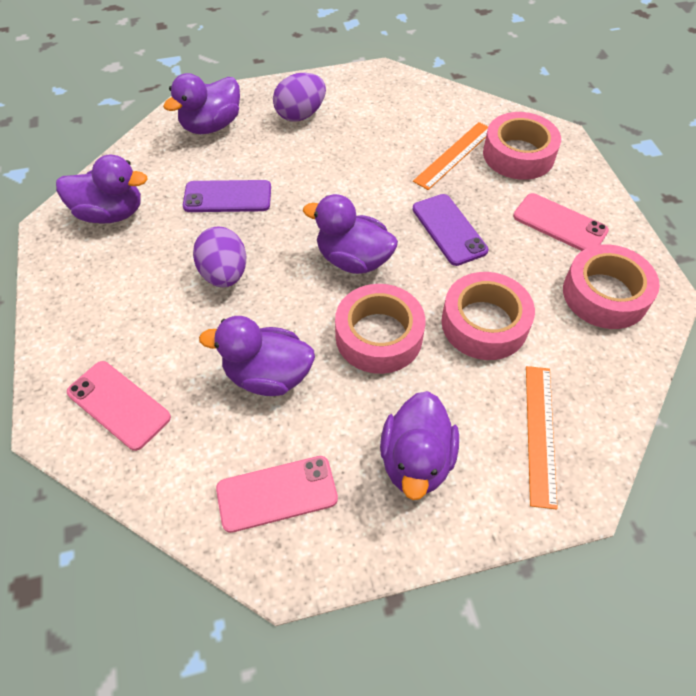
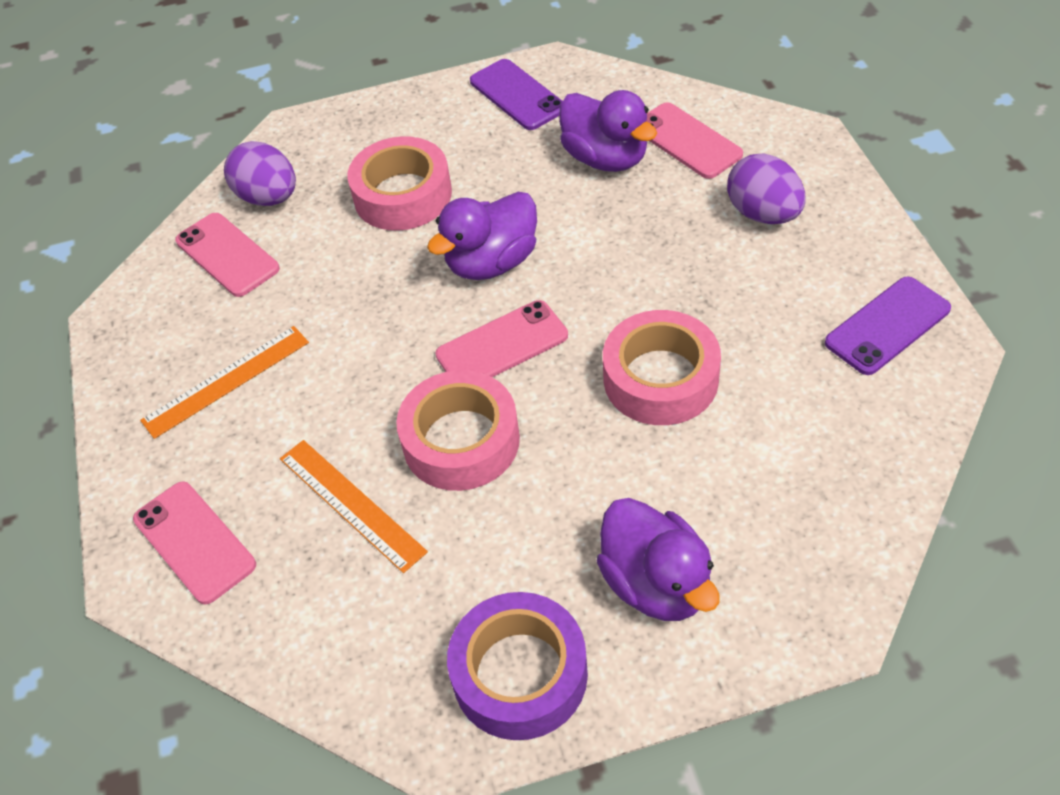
pink phone: [67,361,171,451] [216,456,338,533] [513,193,609,251] = 3 -> [133,481,256,605] [175,213,280,297] [435,300,568,377] [646,102,743,179] = 4
pink tape: [335,284,425,374] [441,272,535,360] [483,112,561,180] [563,244,660,329] = 4 -> [347,136,452,231] [396,370,520,491] [603,310,721,425] = 3
purple duck: [56,155,147,224] [163,73,240,134] [199,316,315,396] [303,194,398,274] [380,391,459,500] = 5 -> [427,192,537,280] [559,90,657,172] [597,498,720,621] = 3
purple tape: none = 0 -> [447,592,588,740] = 1

